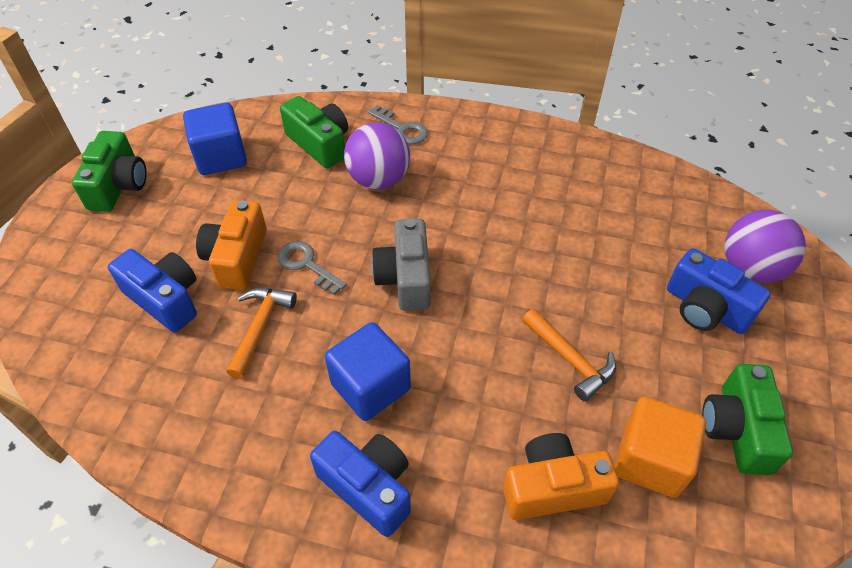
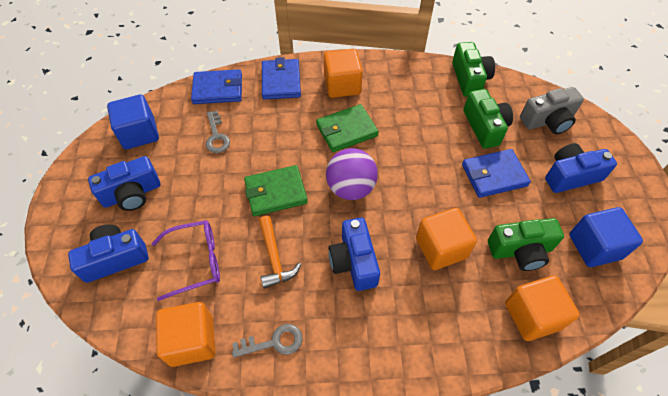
blue camera: [108,249,197,333] [310,431,411,537] [667,248,771,334] = 3 -> [68,224,149,283] [88,156,160,211] [328,217,380,291] [545,143,617,193] = 4
blue wallet: none = 0 -> [191,69,242,104] [262,57,301,100] [462,149,531,198] = 3
green wallet: none = 0 -> [244,165,308,216] [316,104,379,152] = 2
orange camera: [196,200,267,290] [503,433,619,520] = 2 -> none = 0
orange cube: [614,396,706,498] = 1 -> [156,302,216,367] [324,49,363,98] [416,208,477,270] [505,275,580,341] = 4
orange hammer: [226,288,297,379] [522,309,616,401] = 2 -> [259,216,301,289] = 1
purple ball: [344,122,410,189] [724,210,806,283] = 2 -> [326,148,378,200] = 1
purple glasses: none = 0 -> [152,220,220,301] = 1

